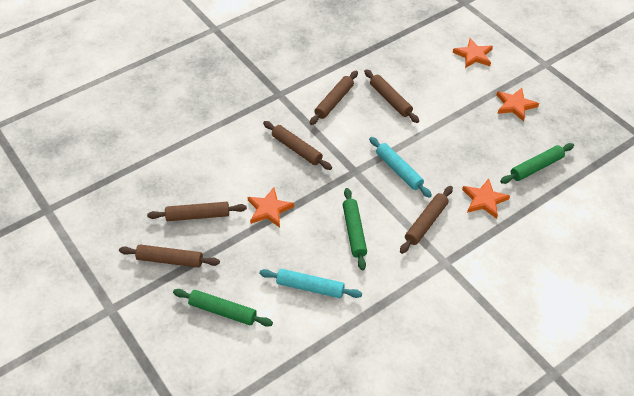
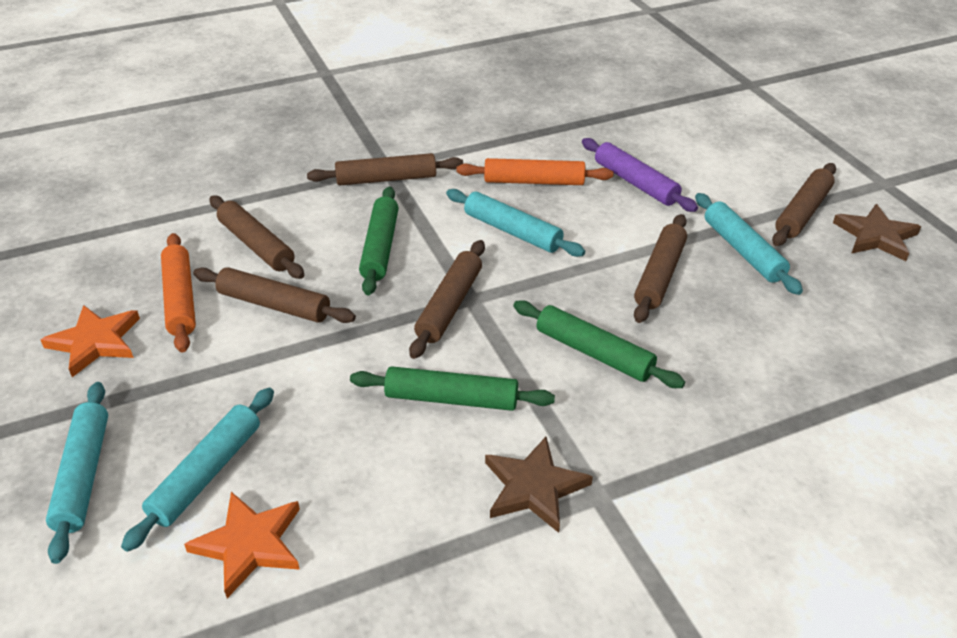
brown star: none = 0 -> [485,437,593,533] [833,204,921,261] = 2
orange rolling pin: none = 0 -> [161,233,196,353] [456,158,613,185] = 2
orange star: [247,188,294,228] [453,38,493,68] [462,178,510,219] [496,88,539,122] = 4 -> [41,305,140,377] [184,492,300,598] = 2
purple rolling pin: none = 0 -> [582,138,698,212] = 1
turquoise rolling pin: [259,269,362,298] [369,137,432,198] = 2 -> [46,382,108,564] [121,387,274,552] [446,189,585,257] [695,193,803,295] = 4

